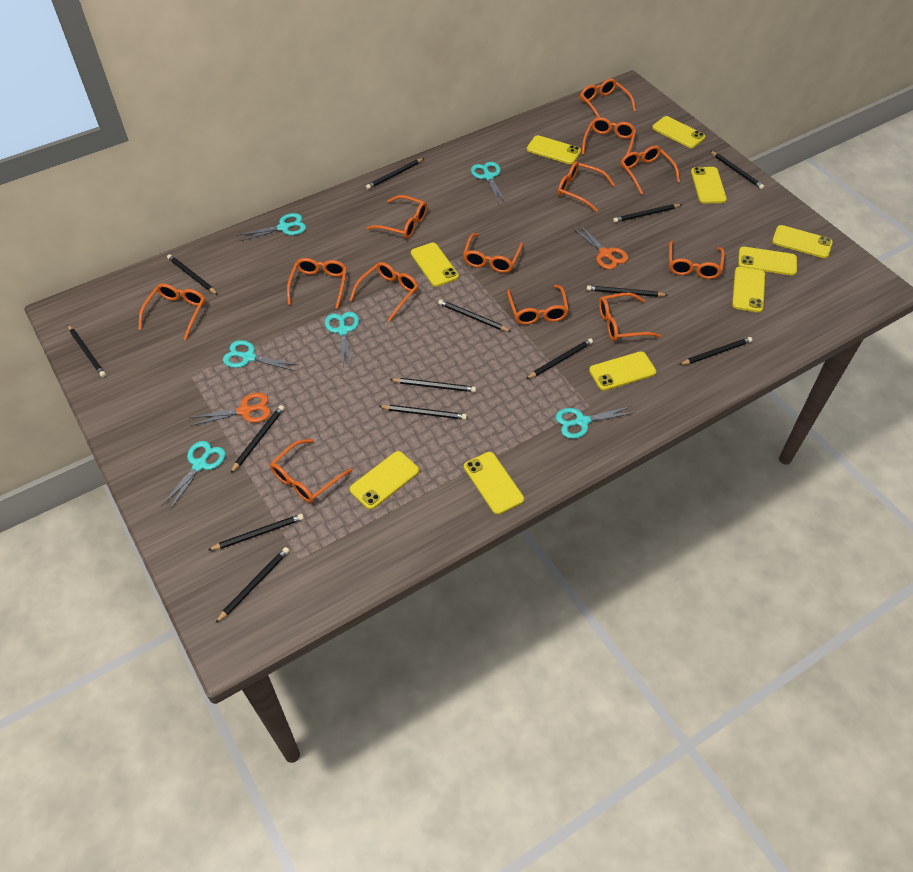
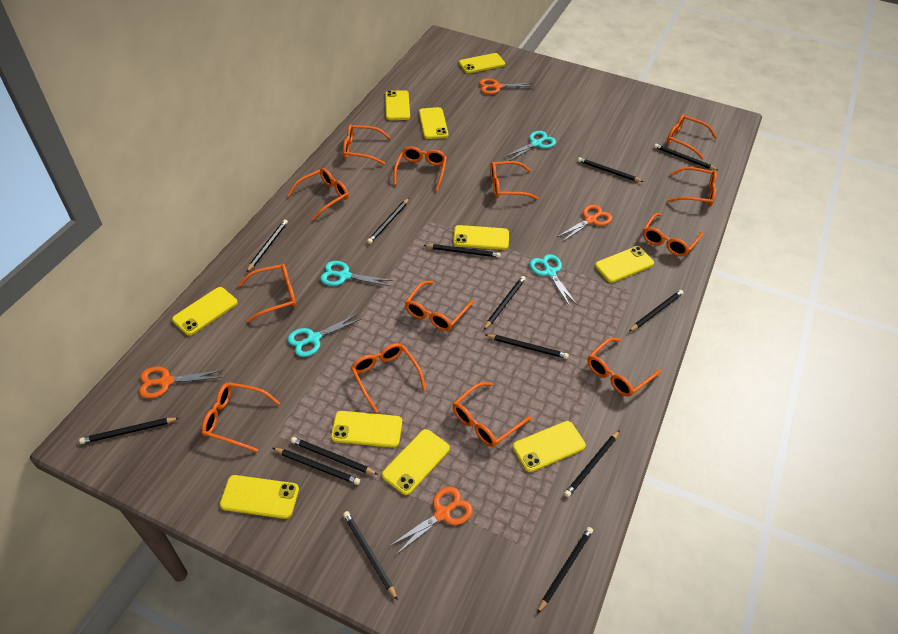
orange scissors: [189,393,271,426] [573,224,628,270] = 2 -> [139,367,223,398] [390,486,473,555] [479,78,533,94] [557,204,612,241] = 4
turquoise scissors: [161,441,226,510] [223,340,298,371] [237,213,306,241] [325,312,359,367] [471,162,506,204] [556,406,636,439] = 6 -> [288,313,362,357] [320,261,393,286] [504,131,556,161] [530,254,577,307] = 4

